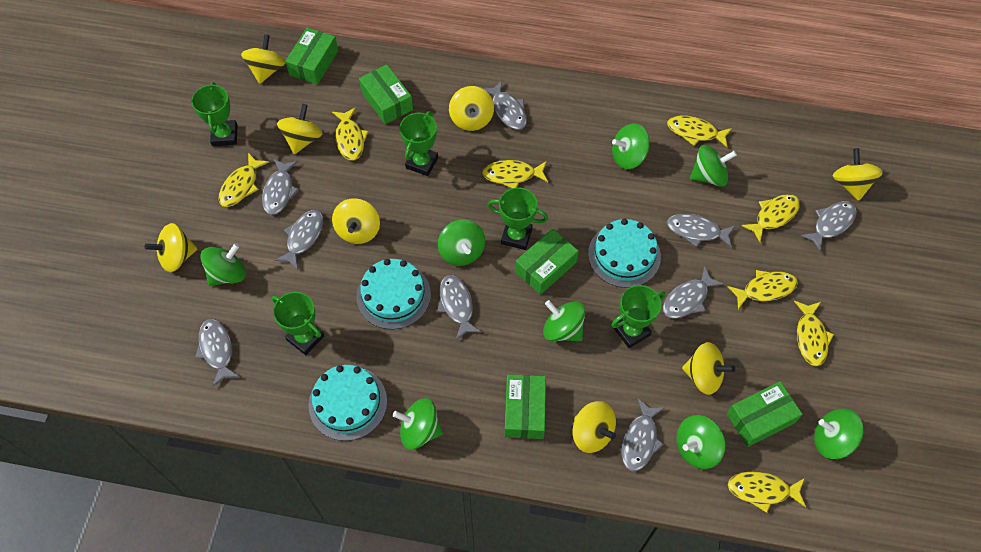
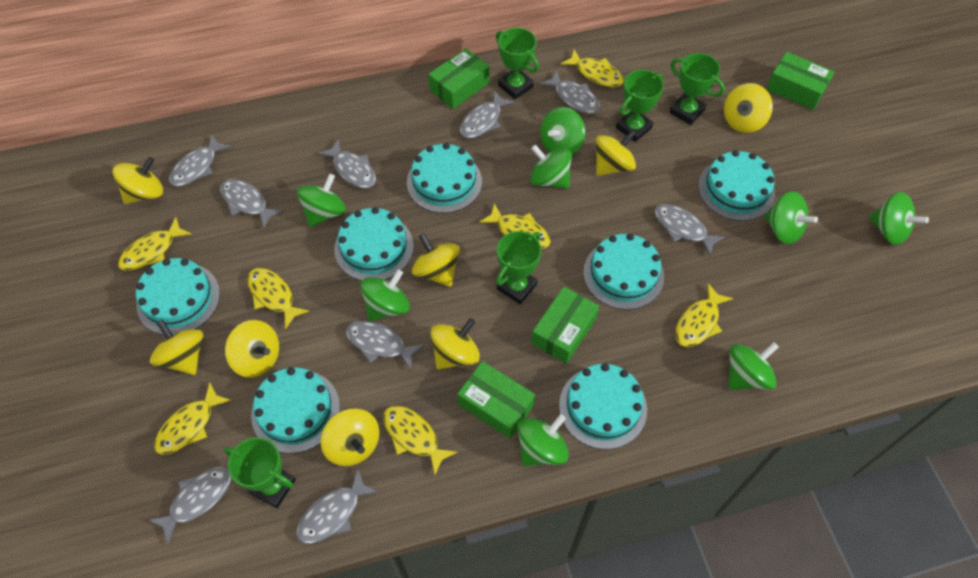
green box: [285,27,338,85] [359,64,413,124] [504,374,546,439] [515,229,579,295] [727,381,802,447] = 5 -> [428,48,489,109] [458,361,535,438] [531,286,599,364] [766,52,834,110] = 4
turquoise cake: [308,365,387,441] [357,259,431,330] [588,219,661,288] = 3 -> [136,258,220,335] [251,367,340,453] [334,207,414,280] [407,143,482,213] [559,363,647,449] [583,233,664,310] [698,150,775,221] = 7
yellow fish: [218,153,269,207] [332,107,369,160] [482,160,548,188] [667,115,732,148] [727,270,798,309] [728,471,806,513] [741,194,800,242] [794,301,834,366] = 8 -> [118,217,192,271] [154,383,232,455] [247,268,310,329] [383,405,457,475] [479,203,551,249] [560,49,624,87] [675,283,734,347] = 7

